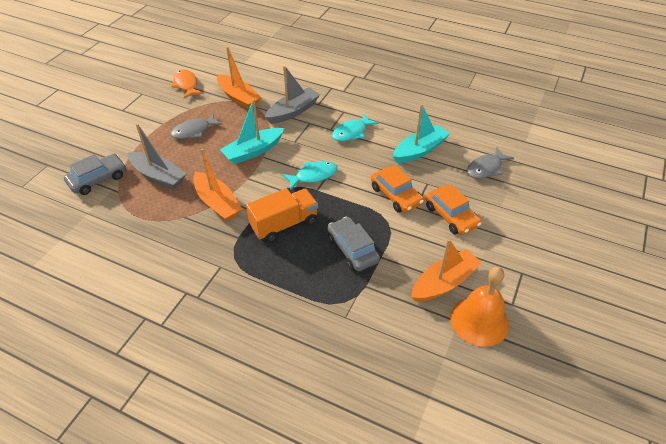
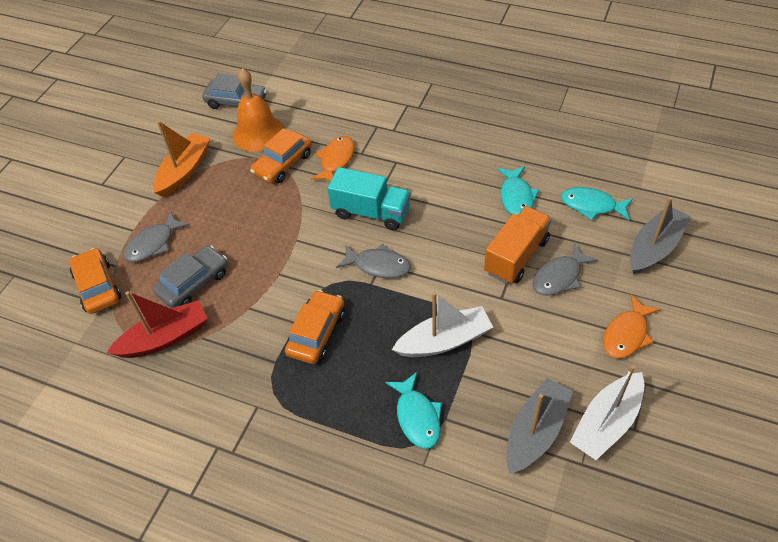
grey fish: [170,113,223,139] [467,147,514,179] = 2 -> [124,211,189,262] [336,244,411,278] [533,243,598,296] = 3
orange boat: [193,149,242,221] [217,46,262,109] [411,239,482,302] = 3 -> [153,121,210,197] = 1
orange car: [371,165,424,213] [425,184,482,235] = 2 -> [69,248,121,314] [250,128,312,183] [285,290,345,364] = 3
orange fish: [171,69,203,98] = 1 -> [311,136,355,181] [603,295,661,358] = 2
red boat: none = 0 -> [107,291,208,358] = 1
turquoise boat: [220,99,284,164] [393,104,450,163] = 2 -> none = 0
turquoise fish: [282,161,338,190] [332,113,379,141] = 2 -> [385,372,442,449] [497,166,539,215] [561,187,633,220] = 3
turquoise truck: none = 0 -> [327,167,411,230] = 1
white boat: none = 0 -> [392,292,493,357] [570,365,645,460] = 2

